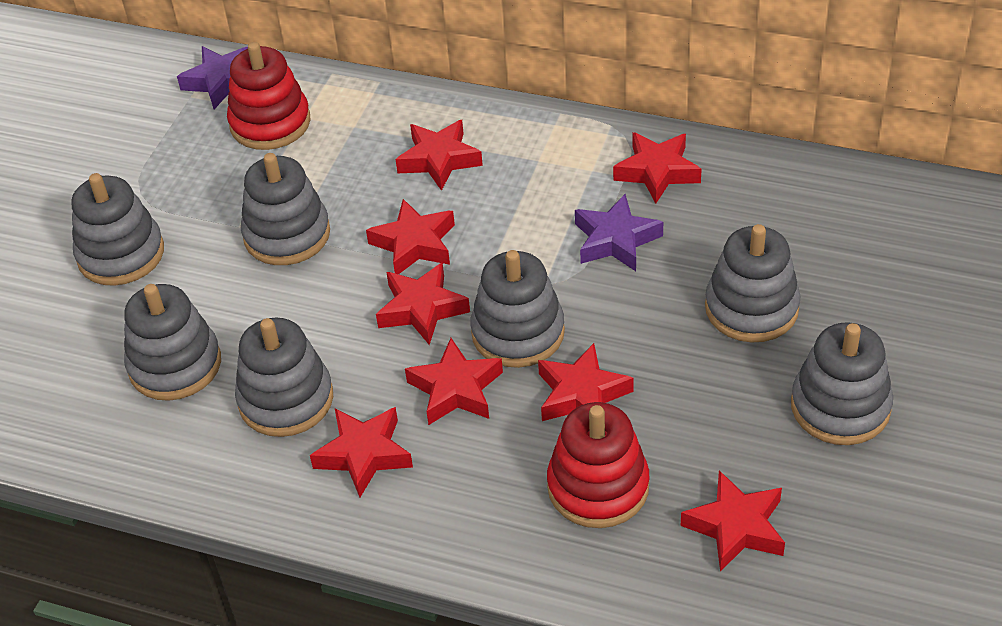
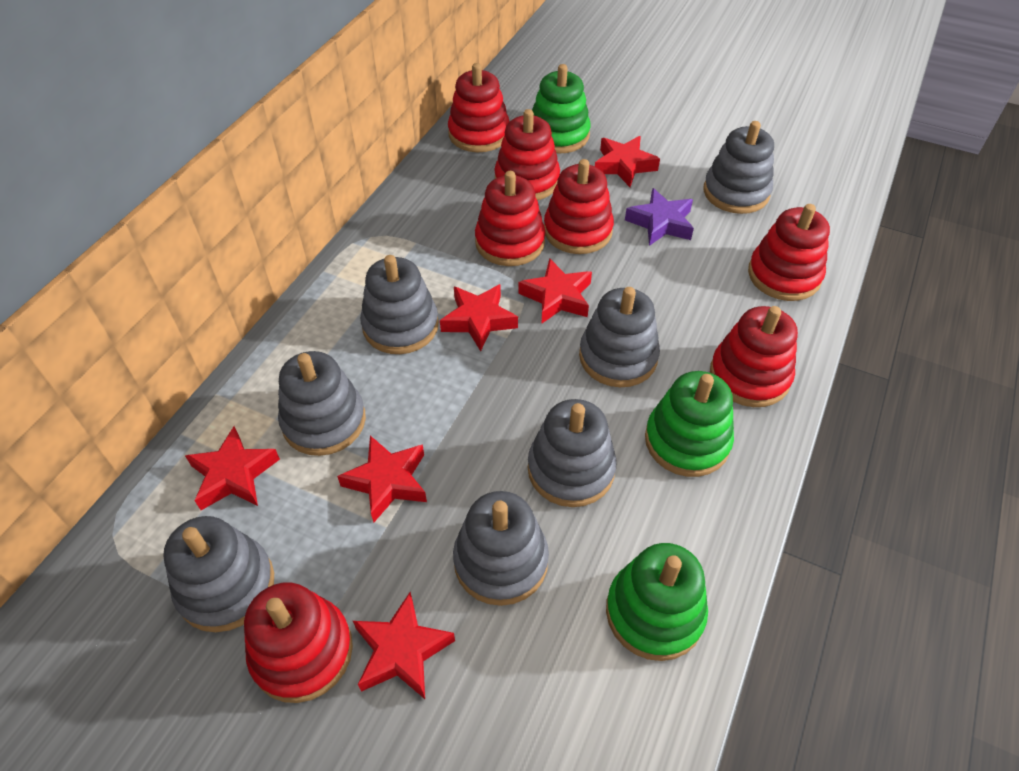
green stacking toy: none = 0 -> [532,64,591,153] [606,543,708,661] [645,371,734,477] = 3
purple star: [177,46,248,109] [575,194,663,271] = 2 -> [625,188,694,246] = 1
red stacking toy: [227,42,311,150] [547,402,649,528] = 2 -> [244,583,353,703] [448,63,510,152] [475,171,545,266] [494,109,560,200] [544,159,614,254] [710,306,798,407] [748,204,830,301] = 7
red star: [310,407,413,497] [366,199,455,274] [376,262,470,345] [395,120,483,191] [405,338,503,425] [538,343,634,421] [613,132,702,204] [681,470,785,572] = 8 -> [185,426,280,510] [337,436,427,523] [353,592,455,699] [440,284,518,351] [518,258,592,323] [595,136,660,187] = 6

